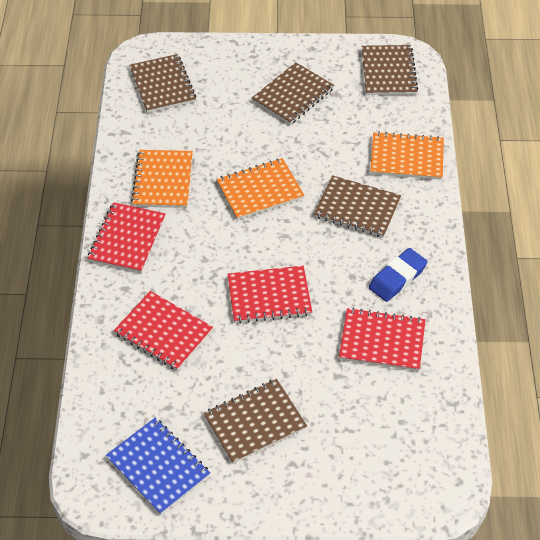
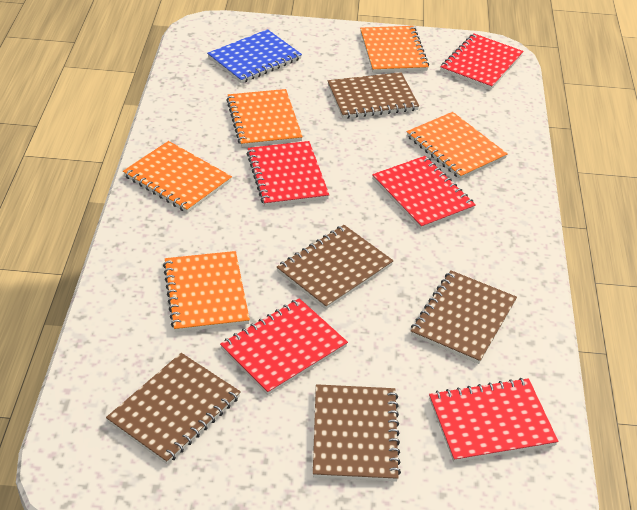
blue eraser: [369,248,428,302] = 1 -> none = 0
orange notebook: [131,150,193,208] [216,158,305,220] [370,132,444,180] = 3 -> [123,141,232,213] [163,251,250,332] [226,89,303,147] [360,26,429,73] [407,112,508,179] = 5
red notebook: [87,202,166,273] [114,291,213,371] [227,266,312,324] [339,308,426,371] = 4 -> [220,298,348,395] [247,141,329,207] [372,156,476,230] [429,378,558,463] [441,34,523,90] = 5

